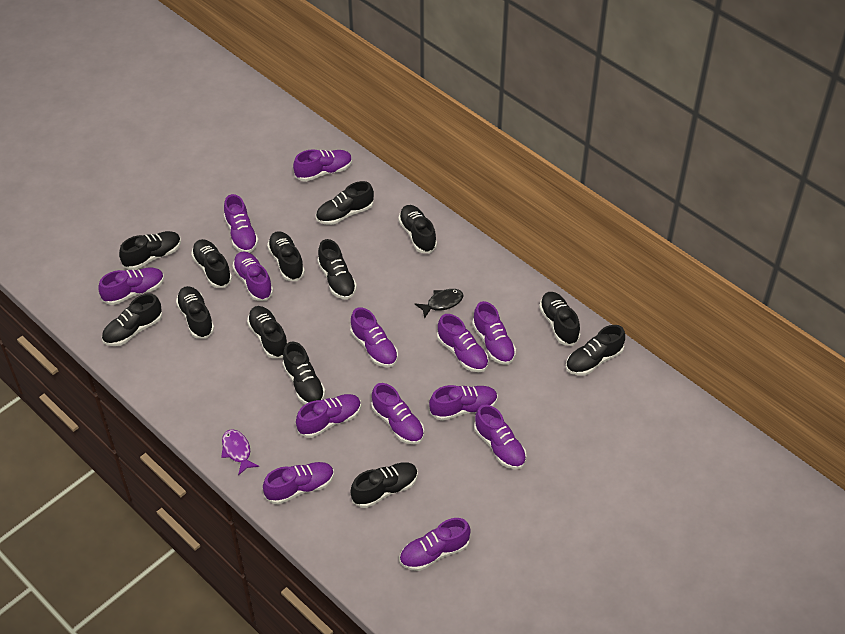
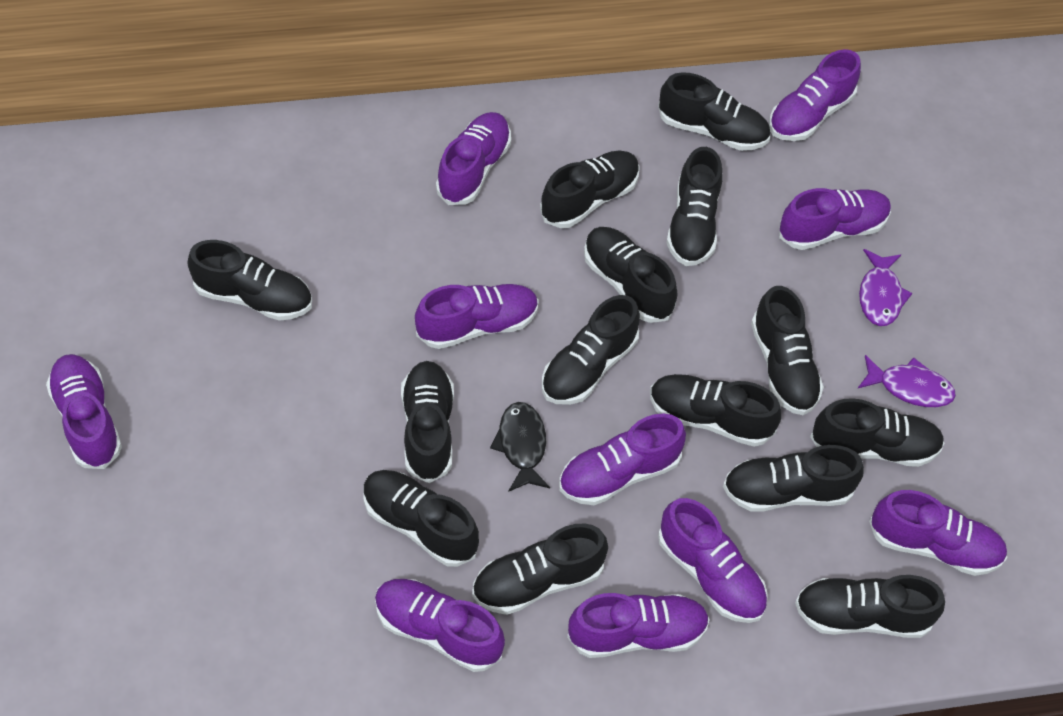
black shoe: [102,293,162,346] [119,231,181,270] [176,286,214,339] [191,239,232,288] [247,306,287,358] [267,231,305,281] [283,341,325,404] [316,181,374,225] [317,239,357,299] [350,462,418,508] [398,205,437,253] [539,292,580,346] [566,325,625,376] = 13 -> [188,240,312,321] [363,470,479,567] [401,361,454,483] [472,523,608,615] [540,150,640,228] [542,295,640,405] [584,227,677,323] [650,374,781,447] [658,72,770,151] [666,147,723,266] [723,445,864,512] [751,286,824,415] [795,575,945,638] [810,398,945,467] = 14
purple fish: [221,429,259,475] = 1 -> [858,355,956,407] [859,249,912,326] = 2
purple shoe: [98,268,164,305] [224,194,259,253] [232,252,273,301] [263,462,334,505] [293,149,352,182] [296,394,361,438] [350,307,398,368] [371,383,424,444] [400,518,471,571] [429,385,498,421] [437,314,489,372] [472,301,516,365] [474,405,526,470] = 13 -> [46,354,122,469] [375,579,505,672] [415,284,539,349] [436,112,511,205] [559,414,686,505] [567,593,710,658] [658,498,768,623] [769,49,861,141] [779,188,891,250] [869,490,1007,576] = 10

